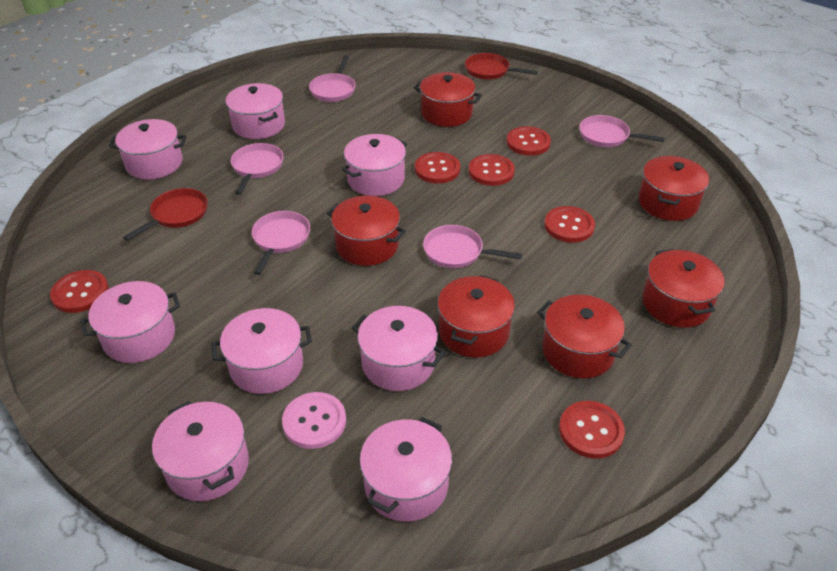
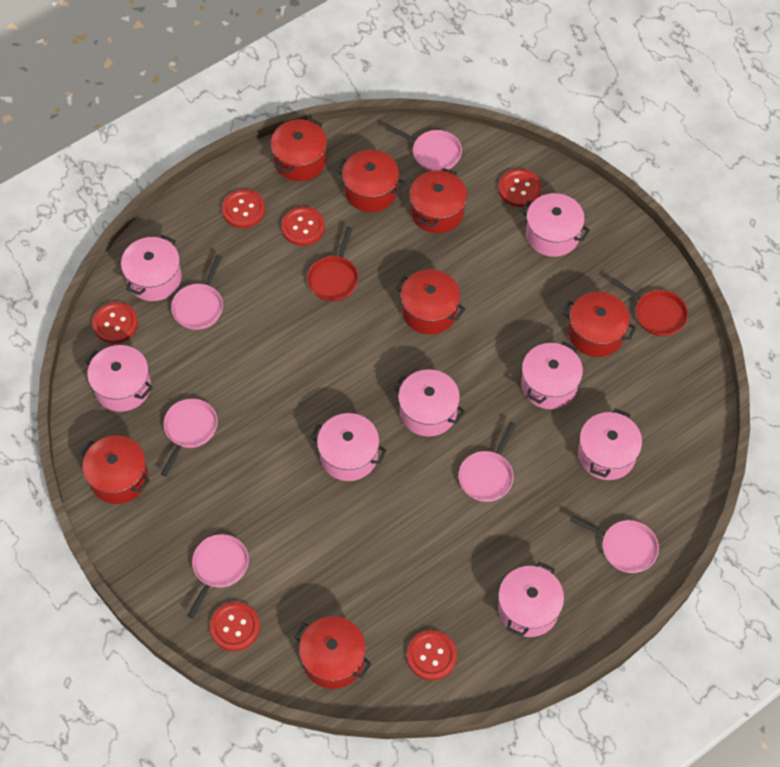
pink button: [282,392,346,449] = 1 -> none = 0
pink pan: [231,143,284,195] [251,211,310,275] [309,55,356,102] [423,225,522,268] [579,115,665,147] = 5 -> [161,399,218,476] [171,255,223,330] [187,534,249,619] [385,125,462,171] [459,422,516,502] [569,515,659,573] = 6
red pot: [327,195,406,266] [414,72,482,127] [438,275,515,358] [537,295,632,378] [638,156,709,221] [642,249,724,328] = 6 -> [80,435,150,504] [271,118,327,181] [294,616,372,689] [336,150,406,212] [396,269,465,335] [410,168,467,233] [562,292,636,357] = 7

